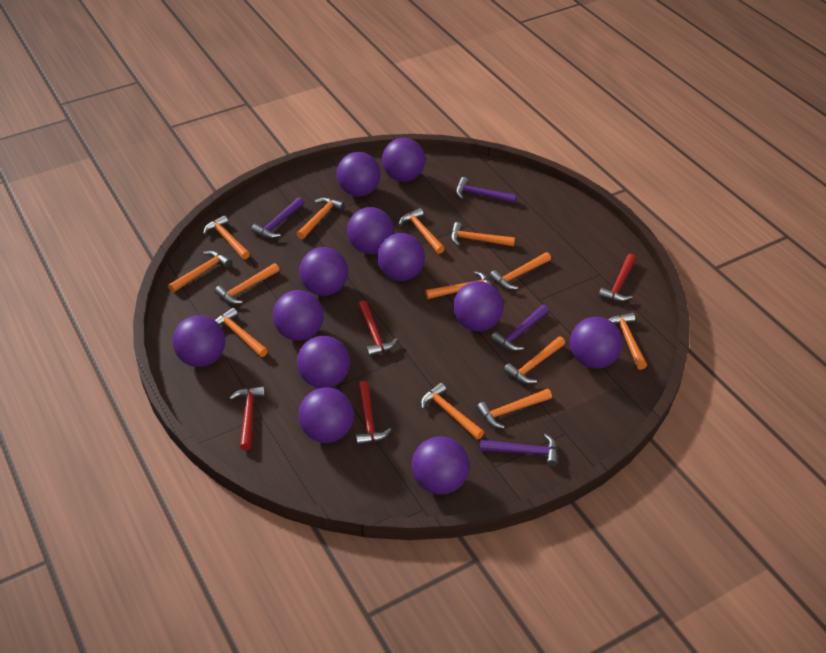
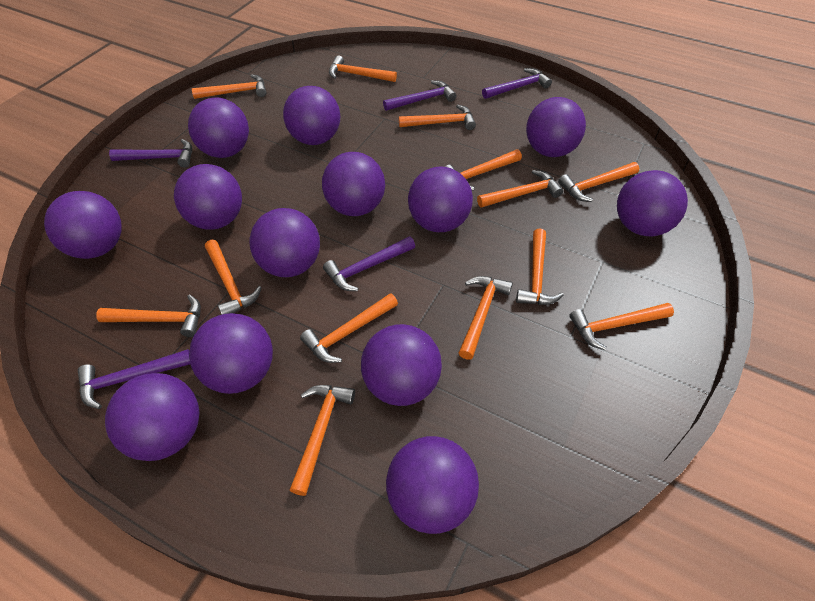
purple ball: [173,315,225,367] [273,290,324,341] [297,336,350,388] [298,387,354,443] [299,247,348,296] [336,152,381,196] [347,207,394,254] [377,233,425,281] [382,138,425,182] [412,436,469,495] [453,281,504,331] [570,317,623,369] = 12 -> [44,191,122,259] [105,373,199,461] [174,164,242,230] [188,97,249,158] [189,313,273,394] [250,208,320,277] [283,86,340,145] [322,152,385,216] [361,324,442,406] [386,436,479,534] [408,167,473,232] [526,97,586,157] [617,170,688,236] = 13
purple hammer: [251,198,304,238] [456,177,517,203] [480,434,558,467] [491,305,549,351] = 4 -> [78,349,190,409] [109,139,192,168] [323,236,415,291] [383,80,457,111] [482,68,552,99] = 5
red hammer: [229,386,265,450] [356,381,391,445] [358,301,398,356] [599,254,636,302] = 4 -> none = 0

